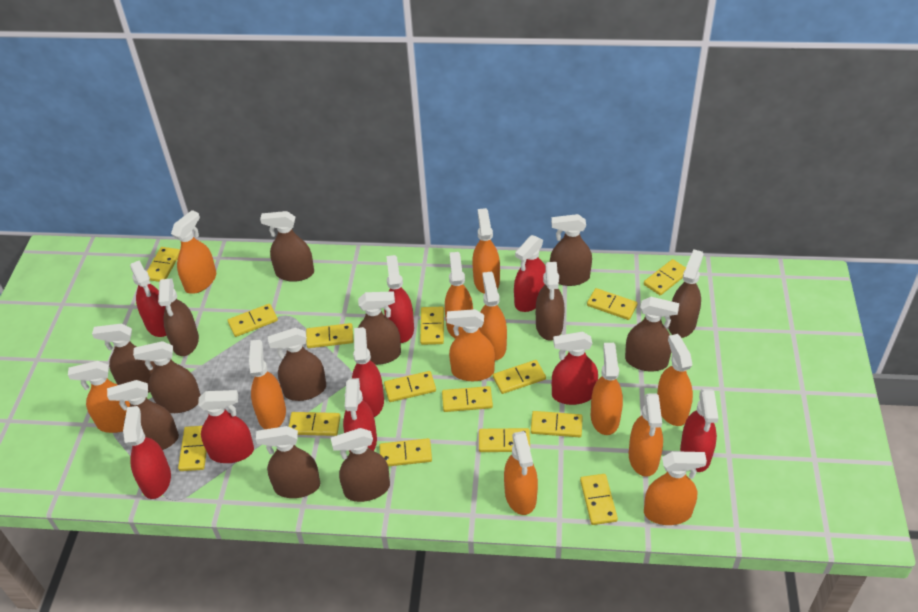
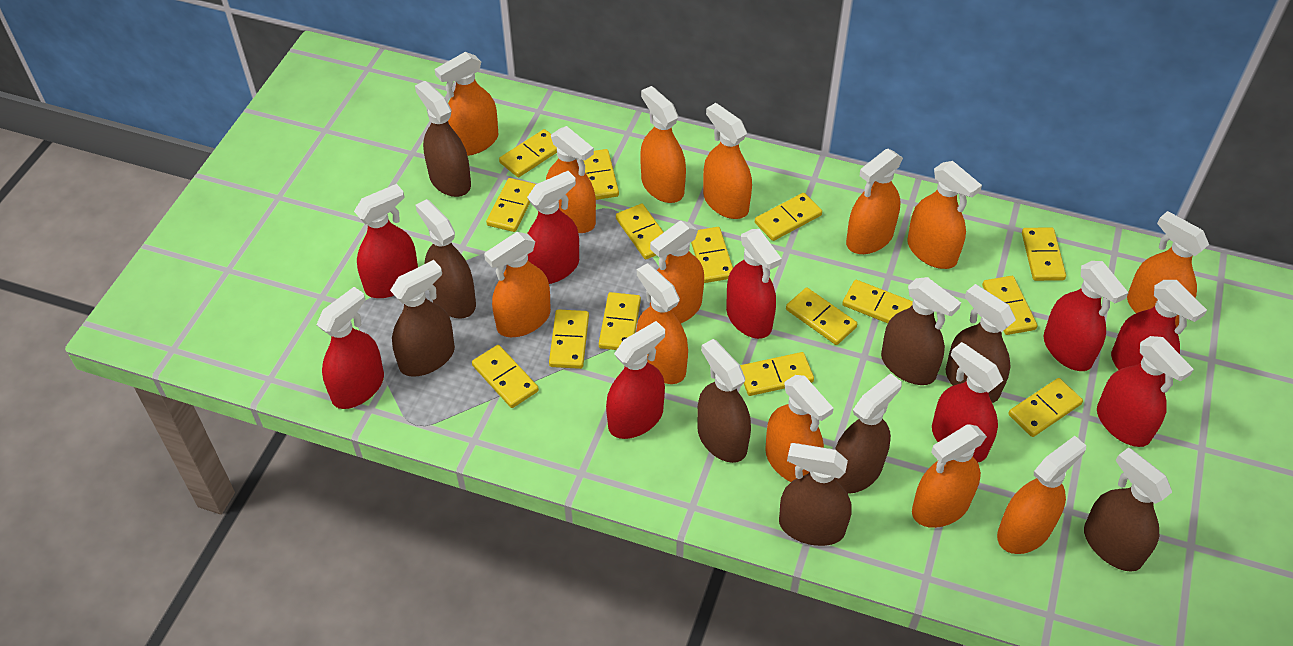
brown spray bottle: [92,323,155,393] [107,380,179,450] [133,341,201,413] [158,278,199,356] [256,426,320,498] [260,211,314,282] [268,328,326,401] [331,428,390,502] [358,291,401,365] [536,262,564,341] [550,214,592,286] [625,297,679,371] [668,250,703,338] = 13 -> [390,260,455,377] [415,81,471,197] [416,199,476,319] [697,339,751,463] [779,443,852,546] [835,373,902,494] [881,277,961,385] [946,284,1016,403] [1084,447,1172,572] = 9
orange spray bottle: [68,361,130,433] [171,210,216,294] [249,340,286,429] [445,252,473,339] [447,309,495,381] [472,208,500,294] [479,272,507,361] [504,431,538,515] [591,343,623,435] [629,393,663,477] [644,451,707,525] [657,334,693,426] = 12 -> [435,52,498,156] [484,232,551,337] [546,126,596,233] [636,263,688,384] [640,86,686,203] [650,221,704,323] [703,103,752,219] [765,375,834,482] [846,149,903,254] [907,161,982,269] [912,424,987,528] [997,436,1086,554] [1127,211,1209,327] = 13

